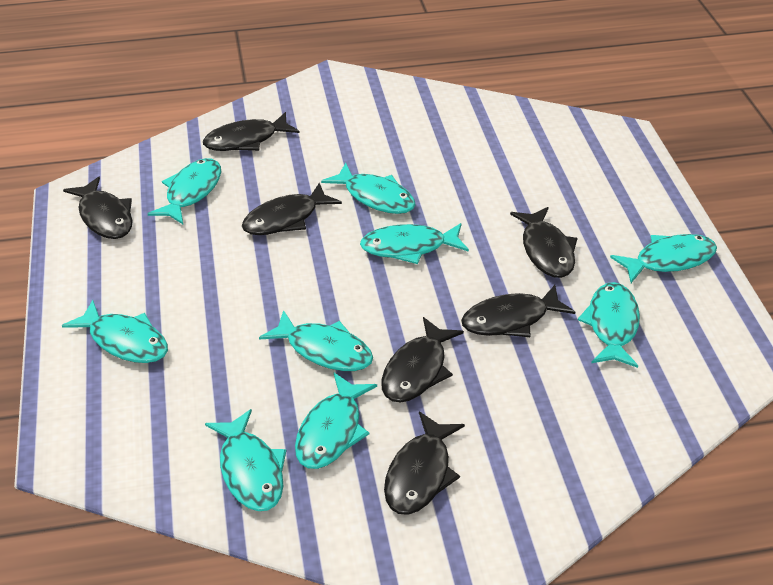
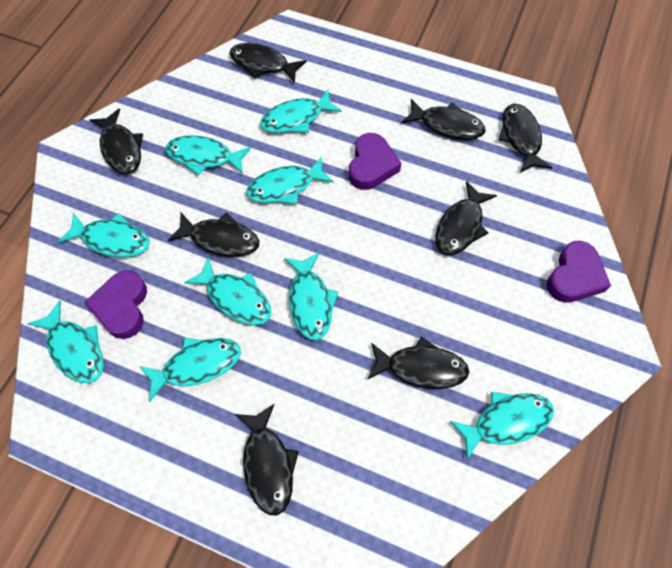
black fish: [63,177,133,239] [203,112,300,151] [242,183,342,235] [381,317,464,403] [384,411,465,515] [461,285,575,337] [510,207,577,278] = 7 -> [90,108,143,174] [168,213,259,257] [229,43,307,83] [235,404,299,515] [367,337,469,389] [402,99,486,140] [435,181,497,255] [499,104,552,173] = 8
purple heart: none = 0 -> [84,270,147,339] [349,133,401,190] [546,241,611,303] = 3

